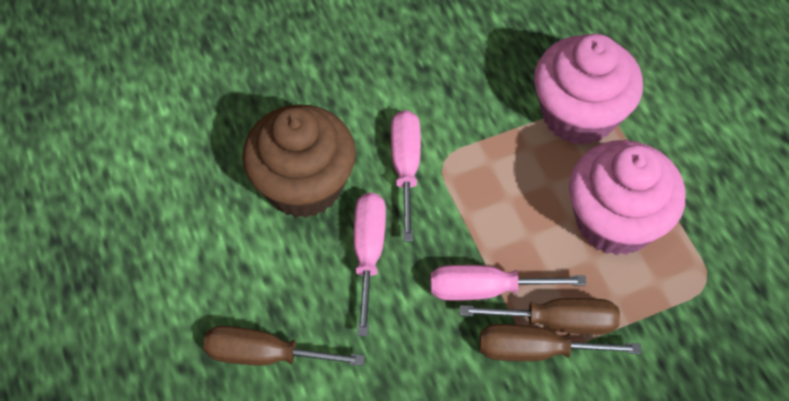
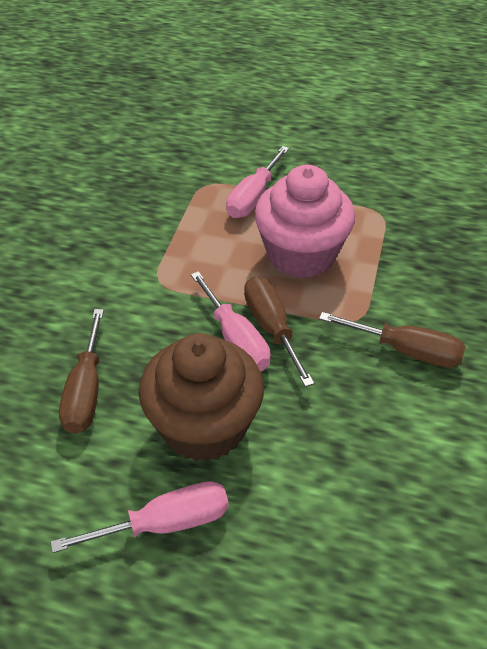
pink cupcake: [534,34,643,145] [569,140,686,256] = 2 -> [254,165,355,278] = 1

